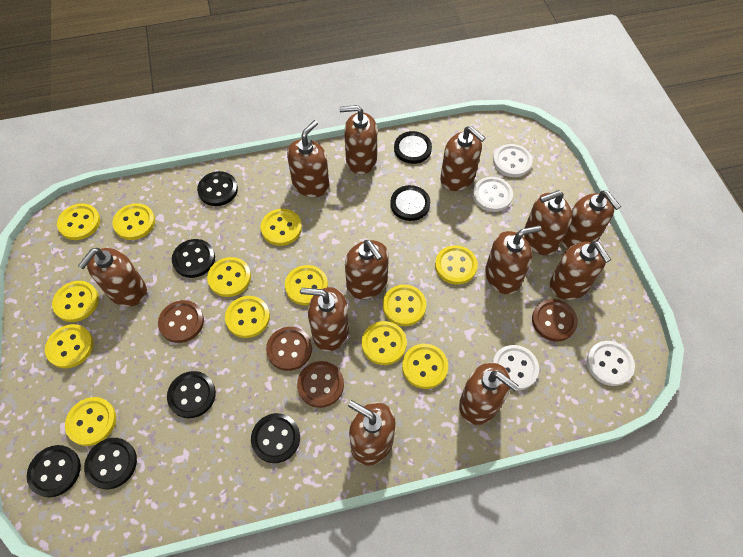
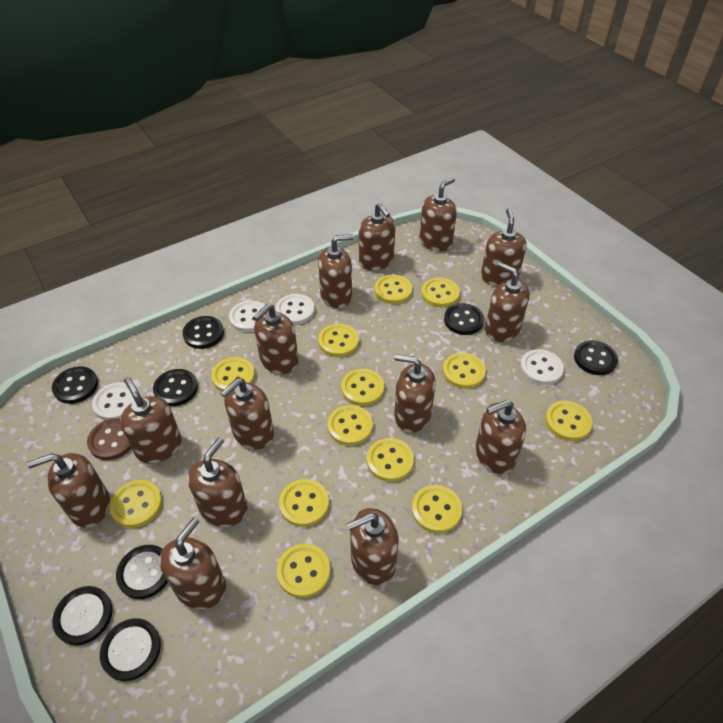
brown button: [158,300,204,343] [266,327,312,371] [297,361,344,408] [532,299,578,342] = 4 -> [87,418,131,460] = 1
brown soap dispenser: [78,248,147,307] [287,120,330,197] [301,287,349,351] [340,105,377,174] [345,240,389,299] [348,400,396,466] [440,126,485,191] [459,363,519,425] [485,225,541,294] [524,190,572,255] [550,241,611,300] [561,191,621,249] = 12 -> [27,453,110,528] [120,377,182,464] [159,517,226,609] [188,437,248,527] [220,378,274,450] [253,304,298,374] [318,234,354,308] [347,508,398,585] [359,203,395,270] [394,354,436,433] [419,177,457,252] [475,400,526,474] [481,209,527,287] [485,262,530,342] = 14

